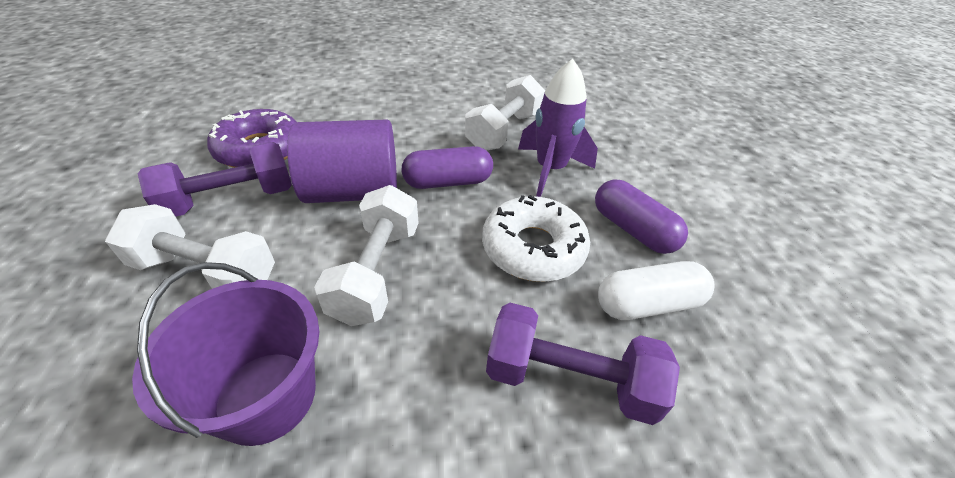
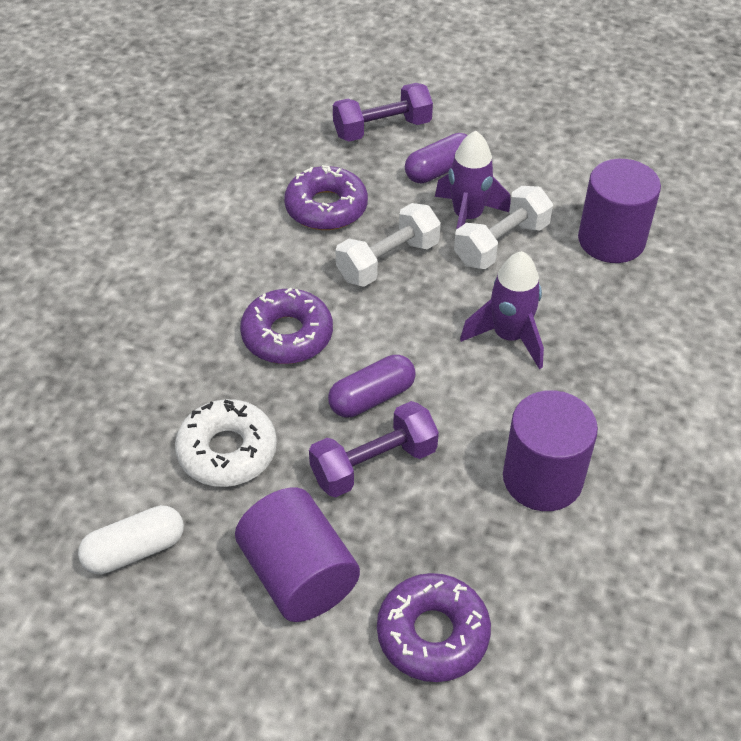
purple bucket: [132,262,319,446] = 1 -> none = 0
purple cylinder: [287,119,397,203] = 1 -> [235,488,360,622] [503,390,598,511] [578,159,661,263] = 3
purple donut: [207,109,296,168] = 1 -> [240,288,333,364] [284,165,368,230] [377,573,491,682] = 3
purple rocket: [518,59,598,197] = 1 -> [435,131,511,229] [460,251,544,369] = 2
white dumbbell: [105,204,275,289] [314,185,419,326] [465,75,545,151] = 3 -> [336,203,441,287] [454,186,553,269] = 2

